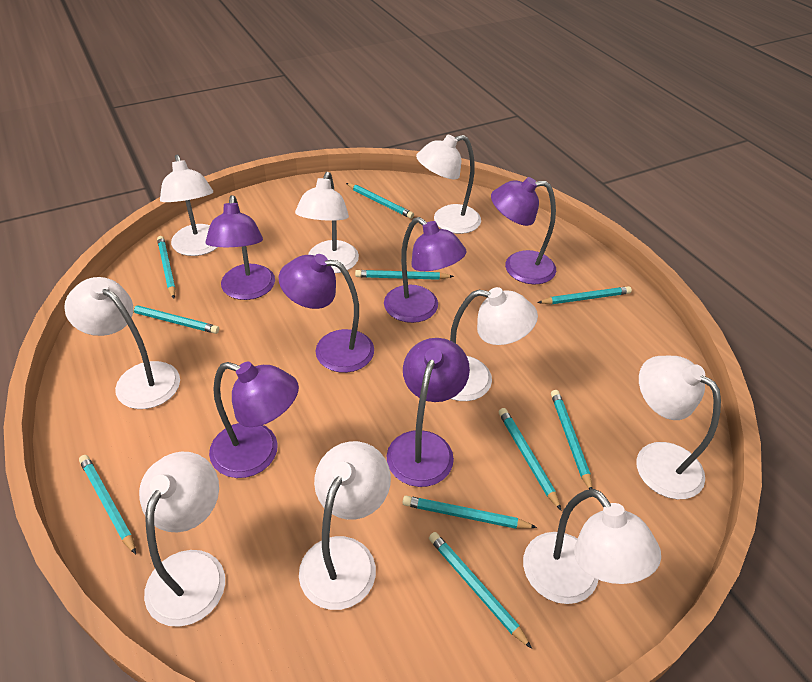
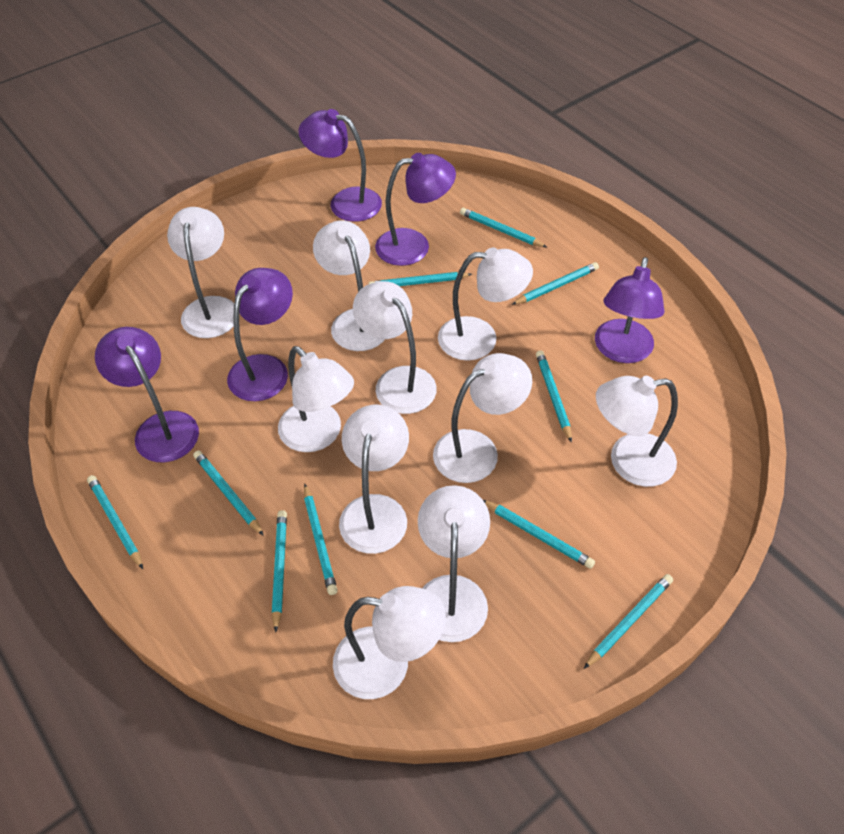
purple lamp: [205,195,275,300] [209,362,299,478] [279,254,374,373] [384,217,467,323] [387,338,470,487] [491,177,556,284] = 6 -> [95,327,199,462] [227,268,293,401] [298,109,382,222] [375,153,456,266] [595,257,665,363] = 5
white lamp: [64,277,180,409] [139,452,225,627] [160,154,218,256] [295,172,359,273] [299,441,391,610] [416,135,481,234] [450,287,538,401] [523,489,661,604] [636,356,721,499] = 9 -> [167,207,234,338] [278,346,354,452] [313,220,385,351] [333,586,446,699] [339,405,409,554] [353,281,437,414] [418,485,490,642] [433,353,532,483] [438,248,533,361] [596,376,678,487] = 10

